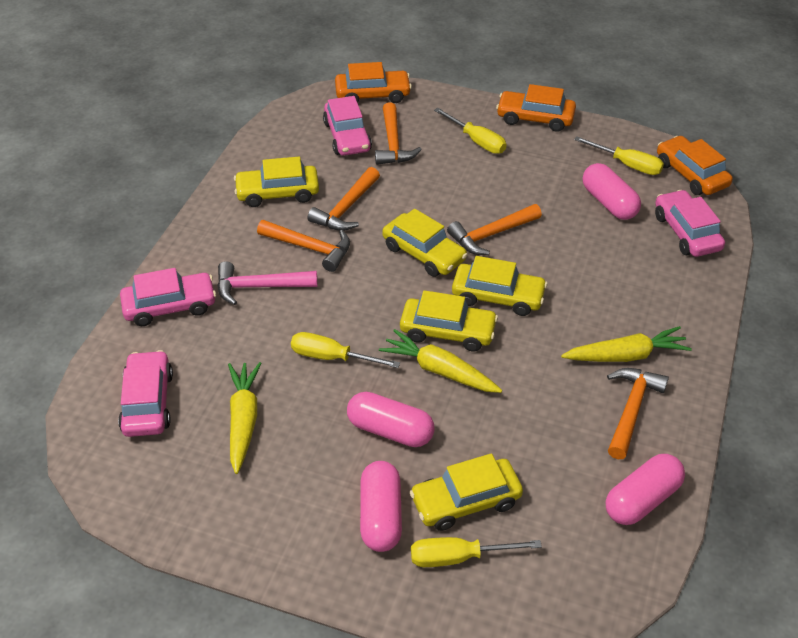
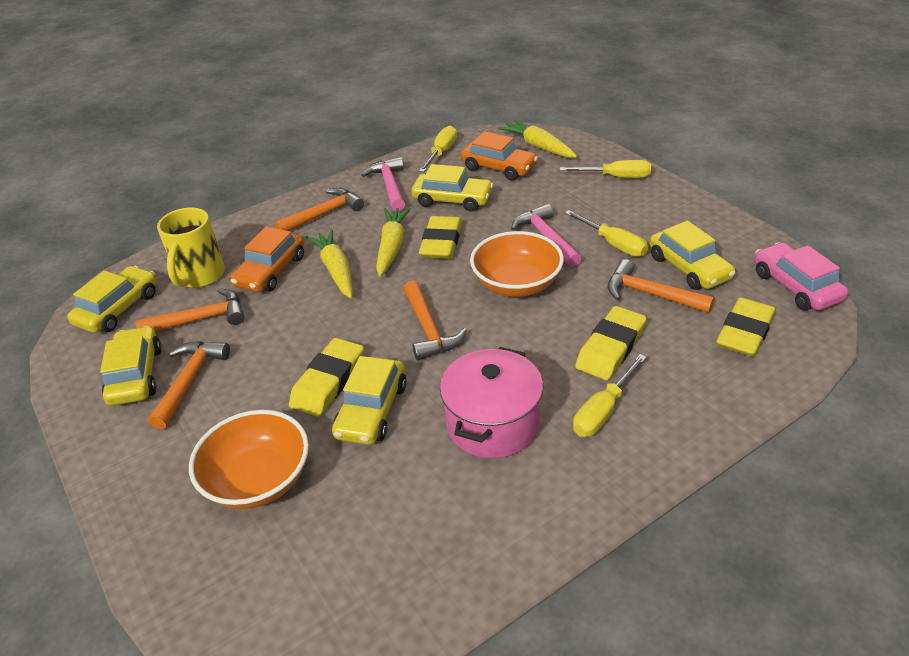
orange bowl: none = 0 -> [189,410,309,509] [470,231,564,297] = 2
orange car: [335,62,412,103] [496,84,576,132] [657,136,733,195] = 3 -> [231,226,304,292] [461,131,538,180] = 2
pink capsule: [347,392,435,447] [360,461,402,552] [583,163,641,220] [606,454,685,525] = 4 -> none = 0
pink car: [118,350,173,437] [120,268,216,326] [323,96,372,156] [655,190,725,257] = 4 -> [754,243,848,311] = 1
pink hammer: [217,261,317,305] = 1 -> [361,157,405,211] [511,204,582,267] = 2
pink pot: none = 0 -> [440,347,543,459] = 1
yellow eraser: none = 0 -> [289,338,364,417] [419,216,462,259] [575,306,646,380] [716,297,775,357] = 4
yellow mug: none = 0 -> [157,207,225,288] = 1

